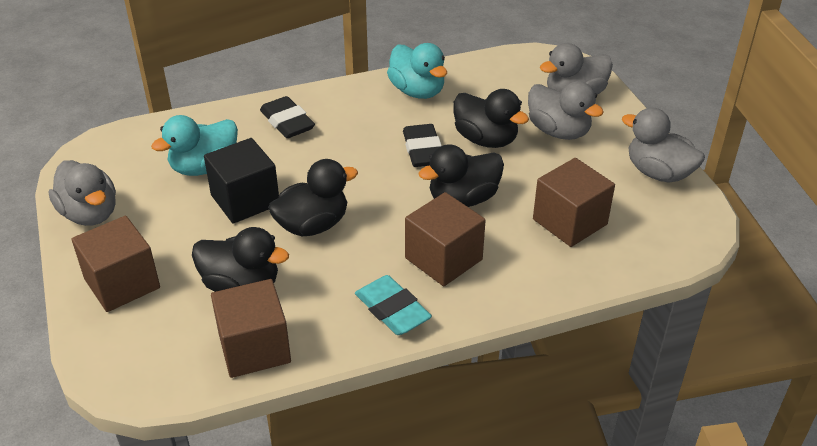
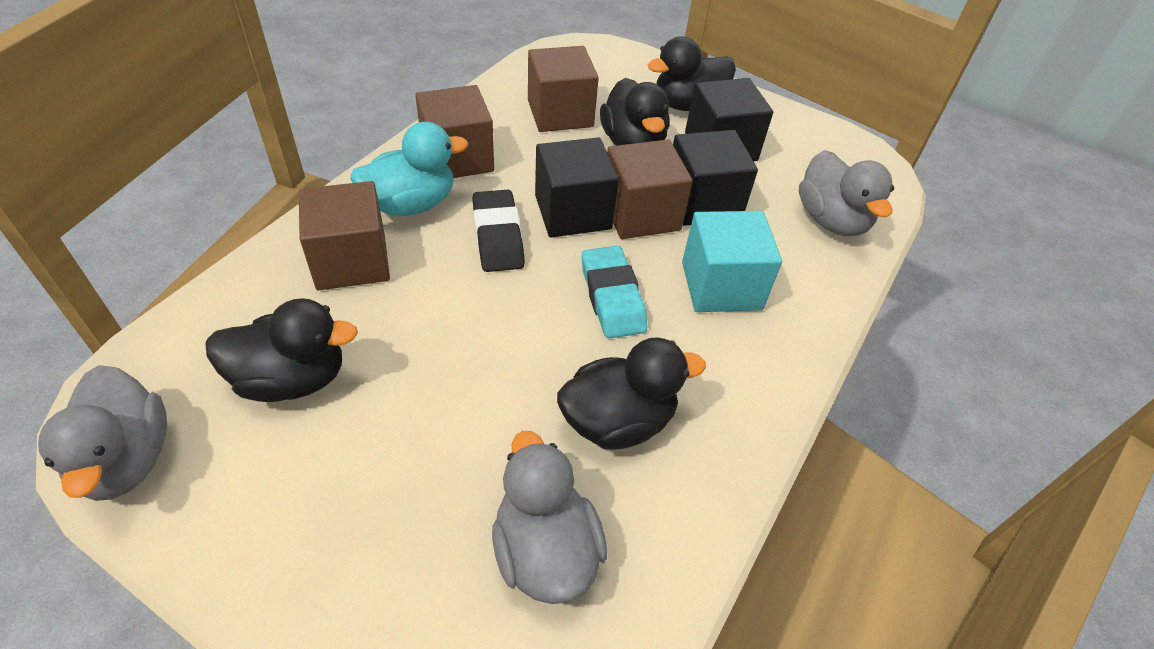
black cube: [204,138,279,224] = 1 -> [535,137,619,237] [673,130,758,226] [685,78,773,161] = 3
black eraser: [260,96,315,138] [403,124,442,167] = 2 -> [472,190,525,272] = 1
grey duck: [48,160,116,226] [528,81,604,140] [540,43,613,95] [622,107,705,183] = 4 -> [38,365,167,501] [492,431,607,604] [799,150,894,236] = 3
turquoise cube: none = 0 -> [682,211,782,312] = 1
turquoise duck: [151,115,238,176] [387,43,447,99] = 2 -> [350,122,468,216] = 1

